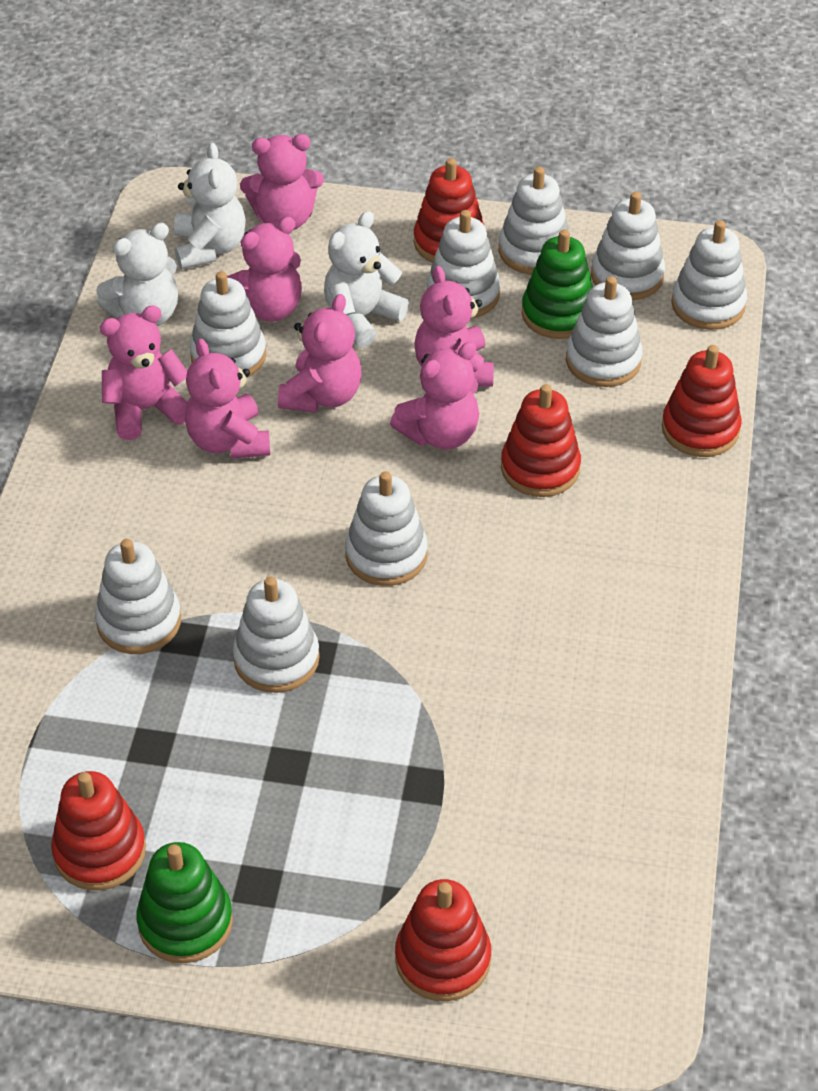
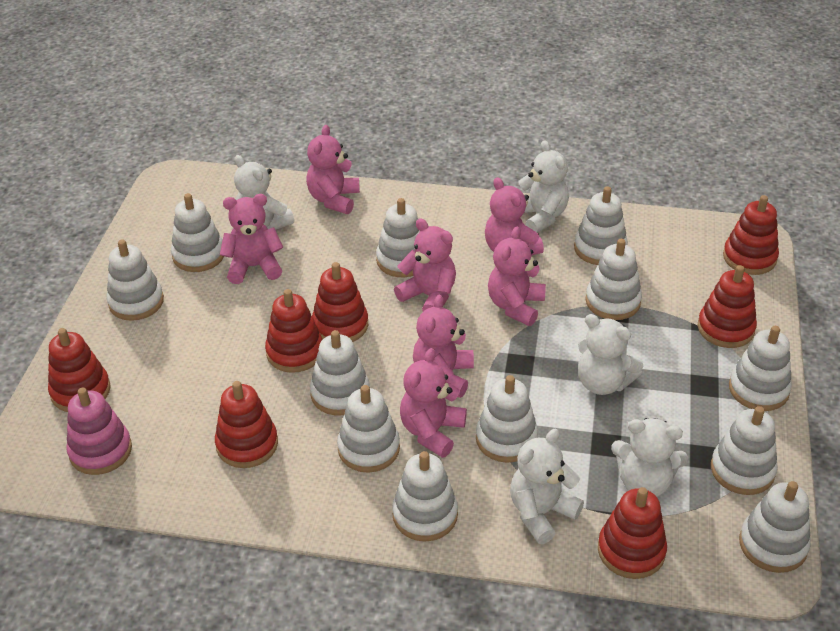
green stacking toy: [136,842,233,963] [522,229,593,339] = 2 -> none = 0
pink stacking toy: none = 0 -> [66,387,132,475] = 1
red stacking toy: [51,771,146,890] [395,879,491,1001] [414,158,485,263] [501,384,581,497] [662,345,742,457] = 5 -> [48,328,111,412] [215,381,278,468] [265,289,322,373] [312,262,368,342] [598,487,667,579] [697,265,757,348] [723,195,779,275] = 7
white stacking toy: [95,539,181,654] [190,271,266,378] [233,577,320,693] [345,471,428,586] [427,210,500,319] [498,167,571,275] [566,276,643,387] [591,192,665,300] [671,220,747,330] = 9 -> [106,239,164,321] [171,193,224,272] [310,330,370,415] [337,385,400,473] [376,198,420,277] [392,451,458,541] [476,375,538,463] [574,186,628,265] [585,239,642,320] [711,406,778,495] [729,326,792,411] [739,481,811,573] = 12
white teddy bear: [96,223,178,326] [174,143,246,269] [324,211,409,348] = 3 -> [234,155,294,230] [510,429,584,544] [518,140,569,233] [578,314,643,395] [611,418,688,497] = 5

